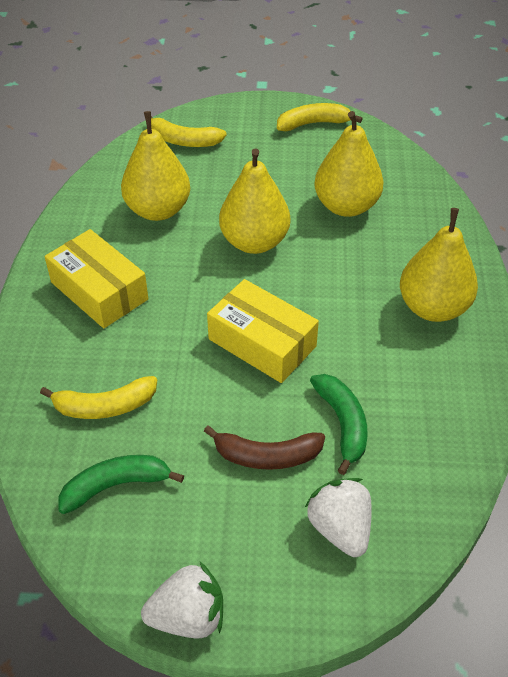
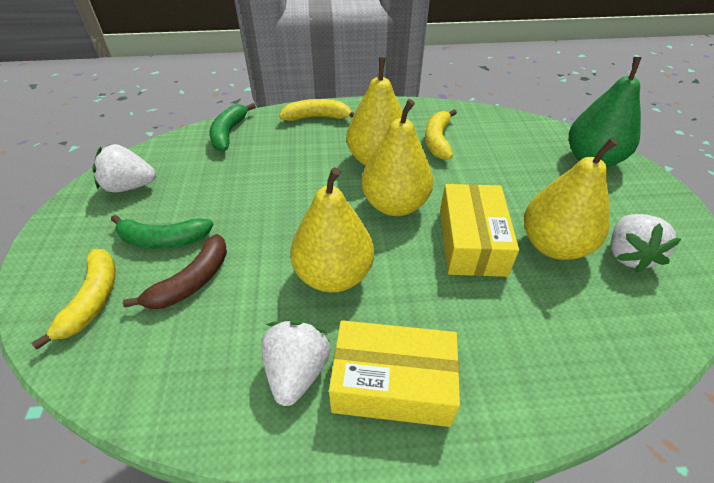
green pear: none = 0 -> [569,57,642,167] = 1
white strawberry: [141,562,223,638] [305,478,372,557] = 2 -> [93,144,156,193] [261,320,331,406] [611,214,681,273] = 3

